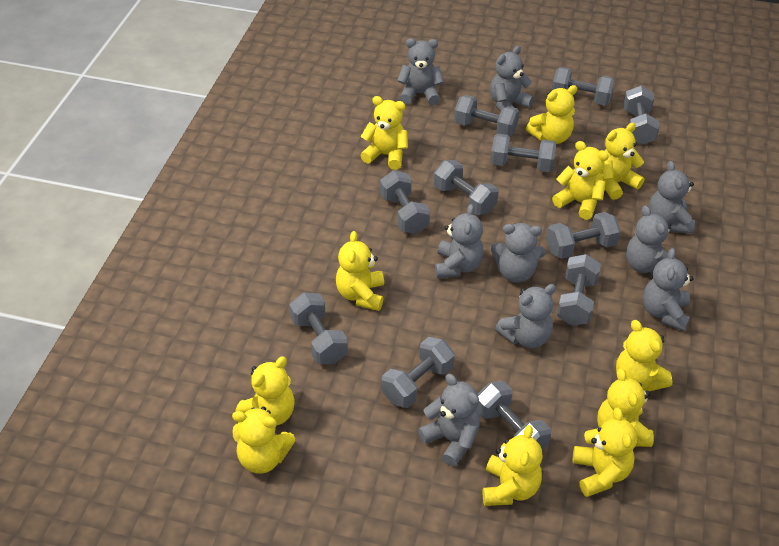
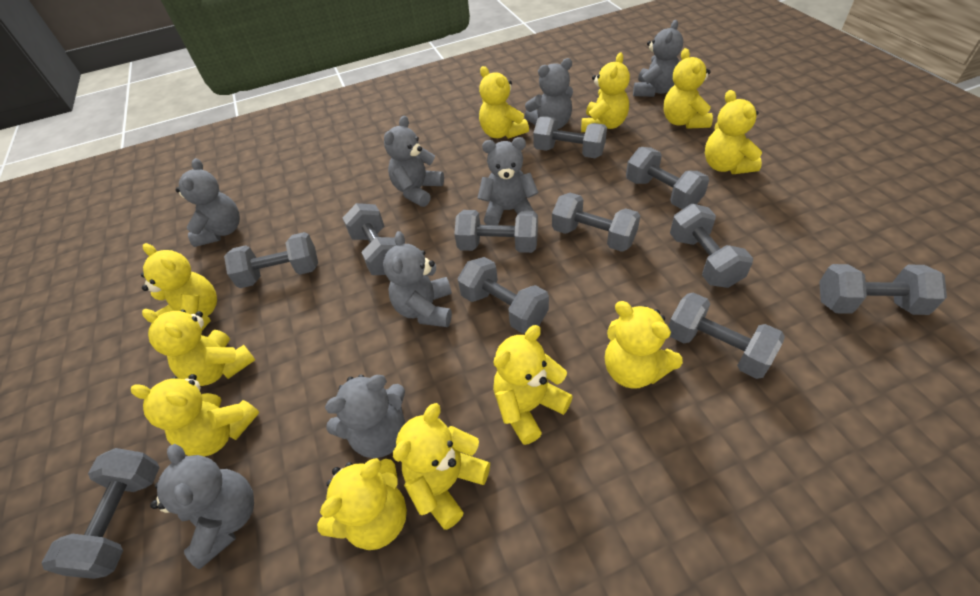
grey teddy bear: [397,38,444,105] [418,374,480,467] [435,204,484,278] [490,46,534,112] [490,223,546,283] [495,284,556,348] [626,205,671,276] [643,248,694,331] [648,161,695,234] = 9 -> [150,444,254,569] [176,158,240,247] [325,375,405,458] [383,231,452,327] [384,116,444,207] [478,137,539,225] [525,58,573,129] [633,20,683,97] = 8

